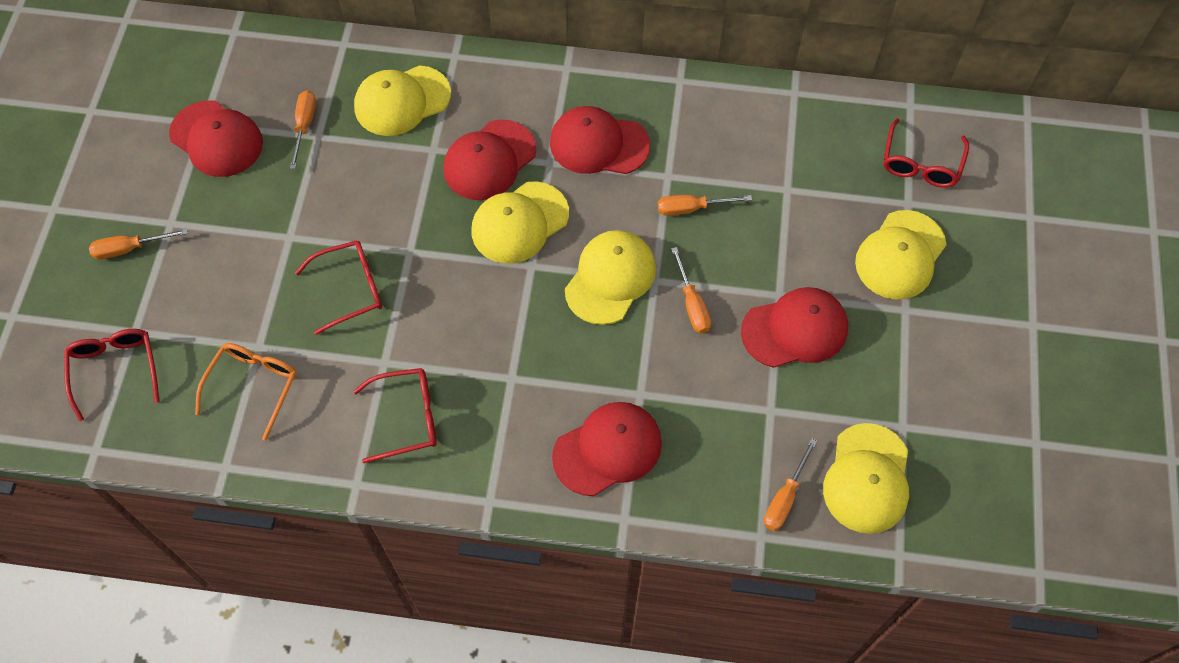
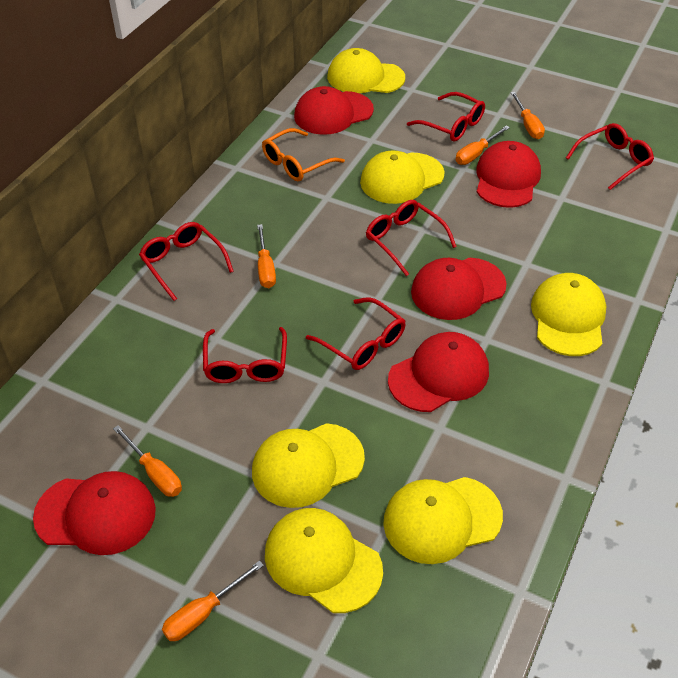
red glasses: [64,329,160,421] [295,240,382,335] [353,368,437,463] [884,118,969,188] = 4 -> [139,222,234,301] [203,327,287,383] [306,297,406,370] [366,200,457,276] [407,92,485,142] [566,123,654,190] = 6
yellow cap: [354,65,451,136] [472,181,569,264] [565,230,656,325] [823,423,909,534] [855,210,946,299] = 5 -> [252,423,365,508] [265,508,383,613] [327,48,405,93] [360,151,445,204] [383,477,503,564] [531,273,607,356] = 6

